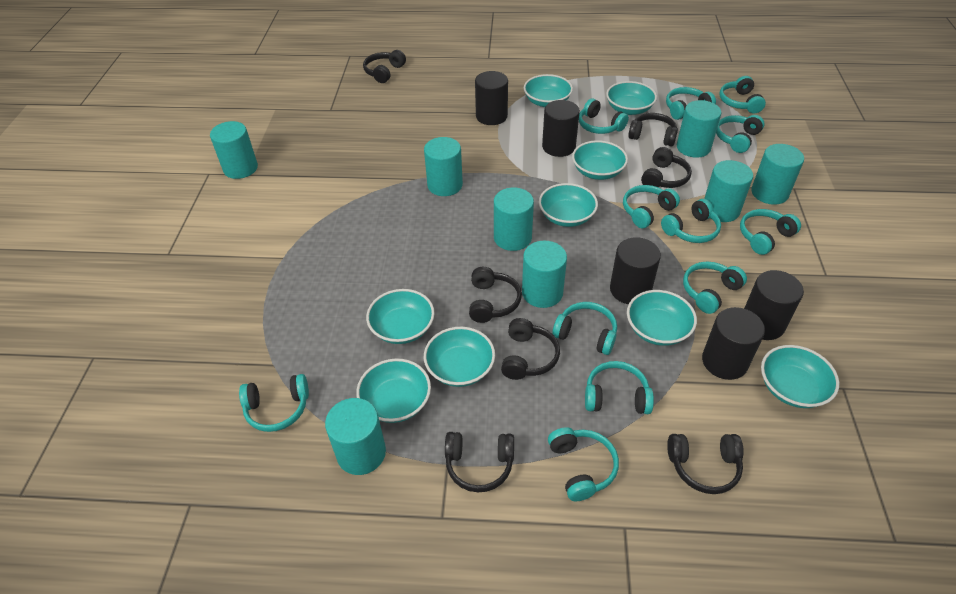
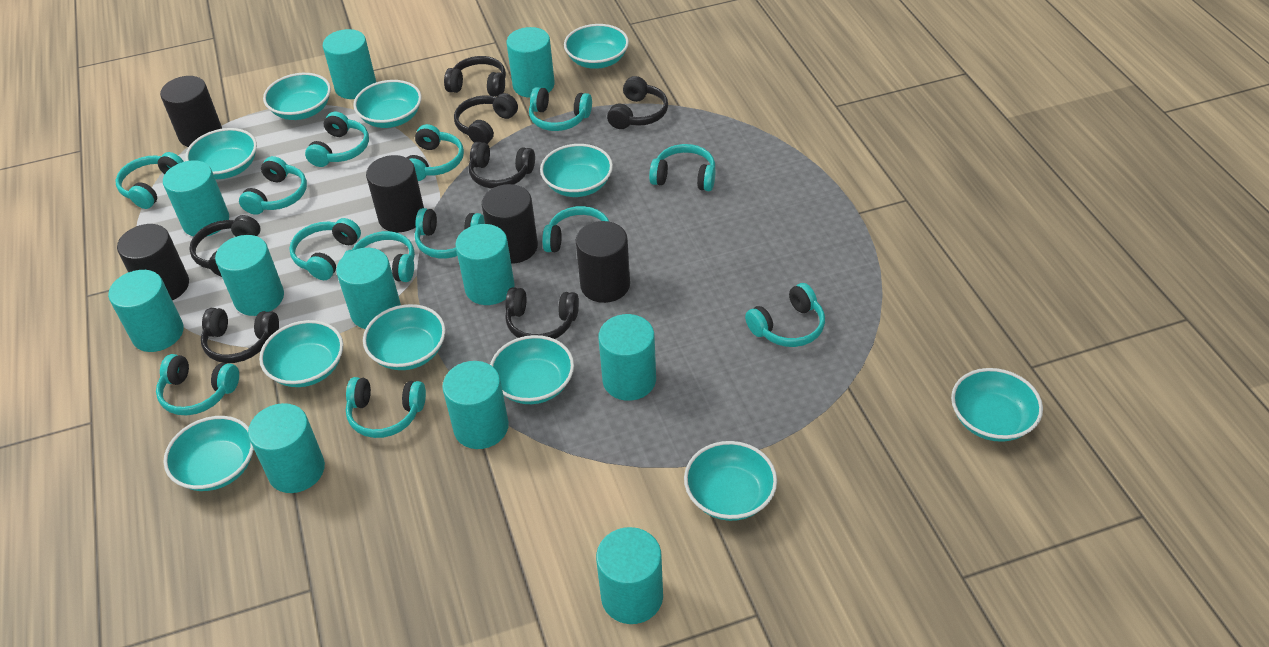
turquoise bowl: [356,358,431,423] [366,289,435,344] [424,327,495,387] [524,74,573,107] [539,183,598,227] [572,140,628,180] [606,81,657,115] [627,290,697,346] [761,345,839,408] = 9 -> [163,416,254,491] [185,128,257,179] [259,320,343,387] [263,73,331,120] [353,80,422,128] [363,304,446,370] [490,335,574,404] [540,144,613,197] [564,24,629,69] [684,441,777,521] [951,368,1043,442] = 11
turquoise cylinder: [210,121,258,179] [325,398,386,475] [424,137,463,196] [494,188,534,251] [522,241,567,308] [677,100,721,158] [704,160,753,222] [751,144,804,205] = 8 -> [108,270,184,352] [163,160,229,236] [215,235,284,316] [248,403,325,493] [323,29,376,99] [336,248,401,329] [442,361,509,449] [455,224,515,305] [507,27,555,98] [596,527,663,624] [598,314,656,401] = 11
turquoise headphones: [239,374,309,432] [548,427,619,502] [552,302,617,355] [579,98,629,134] [585,361,654,414] [623,185,680,228] [661,199,721,243] [666,87,716,120] [683,261,747,314] [716,115,765,153] [719,76,766,114] [740,209,801,255] = 12 -> [116,152,184,209] [156,354,239,415] [239,156,307,215] [289,218,361,280] [305,112,369,167] [344,231,415,282] [346,377,426,438] [407,124,464,181] [415,208,485,259] [529,87,592,131] [542,206,609,253] [649,144,716,191] [745,283,825,347] = 13

